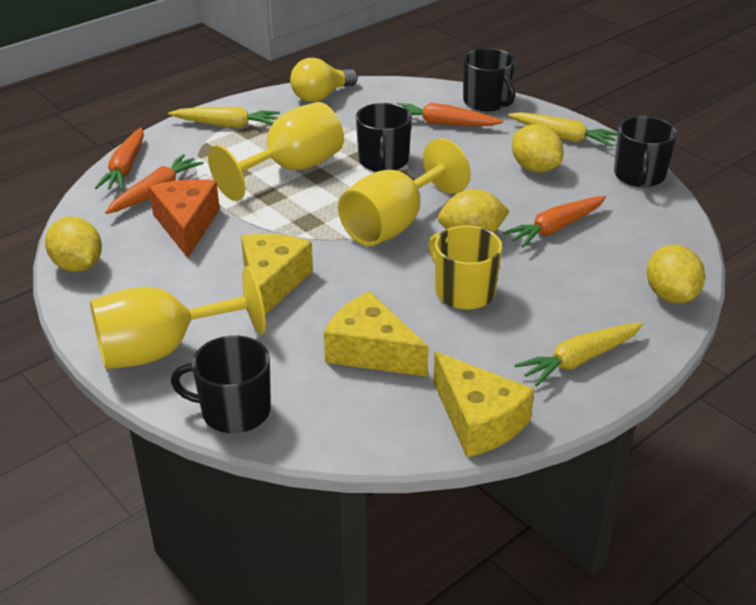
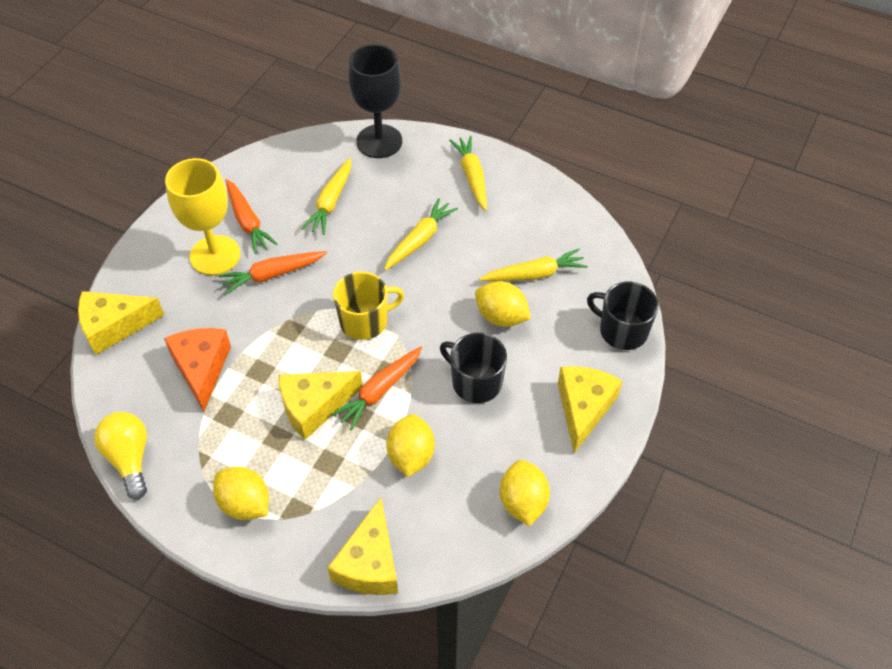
black goblet: none = 0 -> [348,44,402,158] = 1
black mug: [171,335,271,433] [356,103,412,172] [463,48,515,111] [614,116,677,187] = 4 -> [440,333,507,403] [587,282,659,350] = 2
orange carrot: [95,127,144,190] [105,154,204,214] [396,103,503,126] [503,196,606,248] = 4 -> [219,251,327,294] [225,179,277,254] [331,346,422,431] = 3
yellow carrot: [168,107,280,128] [508,112,618,147] [515,322,643,387] = 3 -> [301,158,351,235] [384,198,458,270] [449,136,487,211] [479,249,587,281] = 4
yellow cheese: [241,234,313,315] [324,291,429,377] [433,351,535,457] = 3 -> [78,291,164,355] [278,371,363,440] [327,497,398,595] [558,366,623,453] = 4
yellow goblet: [90,266,266,369] [208,102,344,201] [338,138,471,246] = 3 -> [165,158,240,275] = 1

